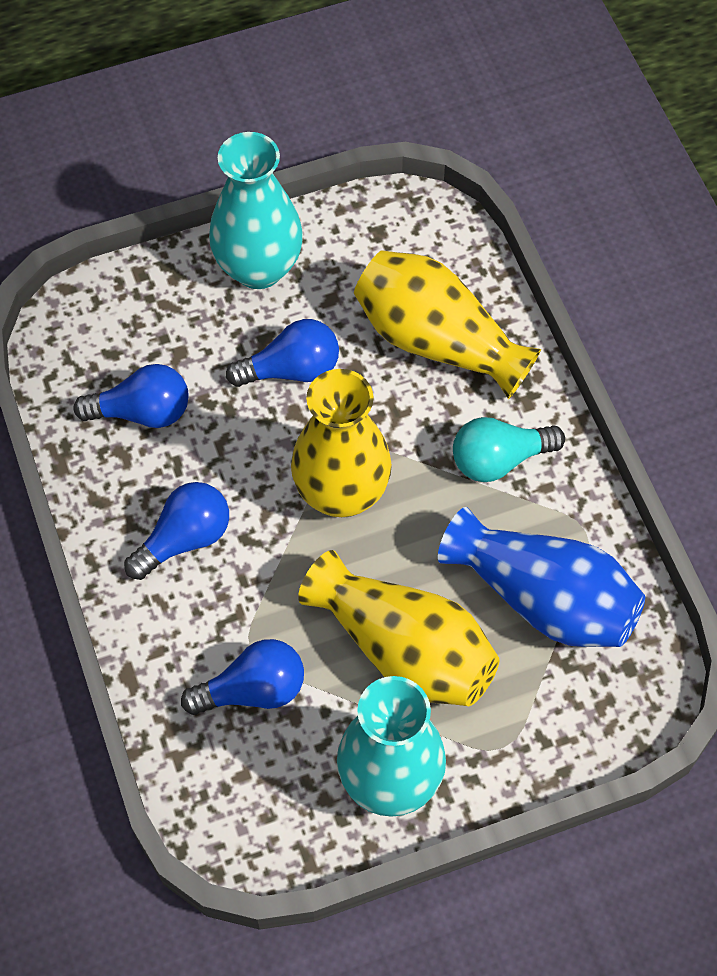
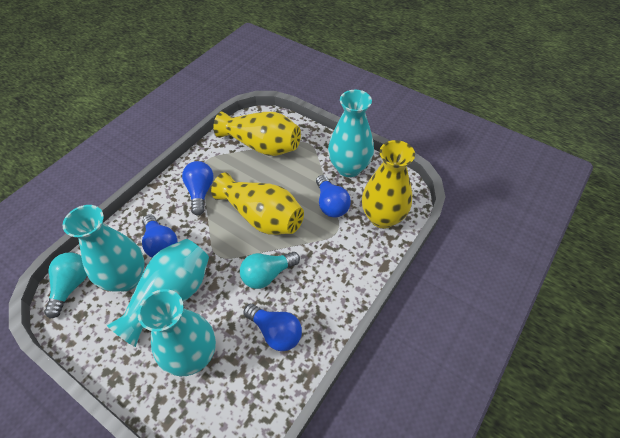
blue vase: [438,507,645,647] = 1 -> none = 0
turquoise light bulb: [453,417,565,482] = 1 -> [44,252,87,319] [240,252,300,289] = 2
turquoise vase: [209,132,303,289] [337,676,446,817] = 2 -> [62,205,145,292] [107,239,209,347] [138,289,216,376] [328,90,374,177] = 4

